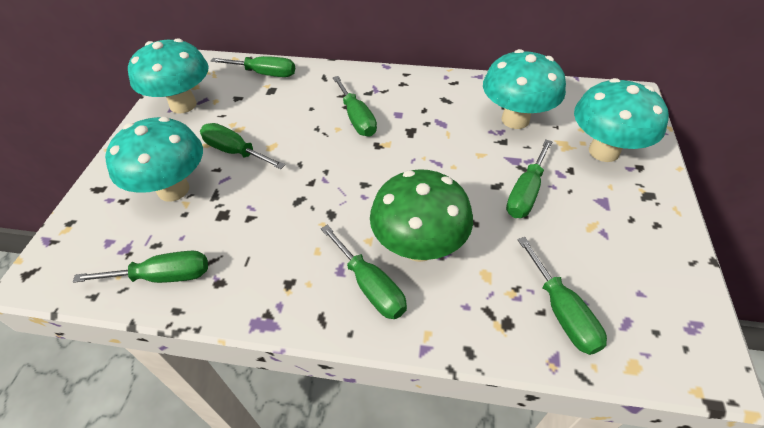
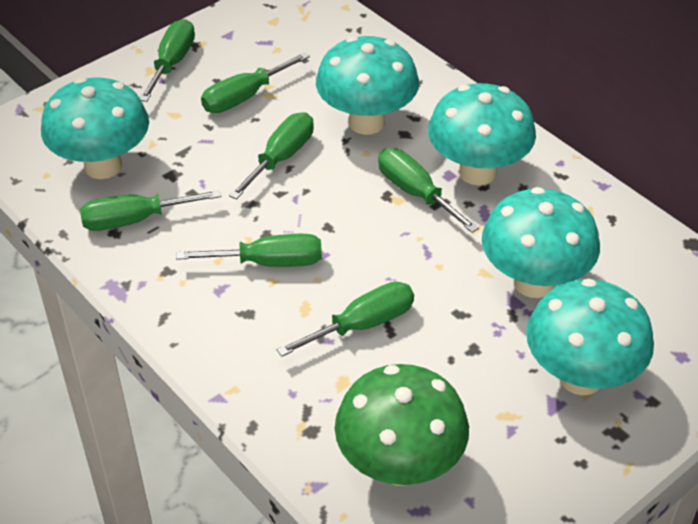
turquoise mushroom: [105,117,203,202] [128,38,209,113] [483,49,566,129] [574,78,669,162] = 4 -> [41,77,149,179] [316,36,419,135] [428,83,536,185] [482,187,600,298] [526,279,654,395] = 5

